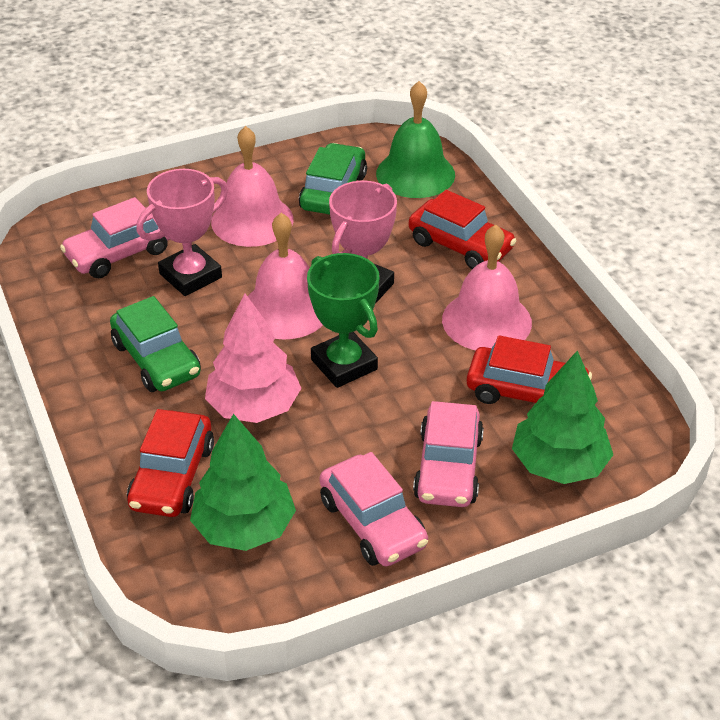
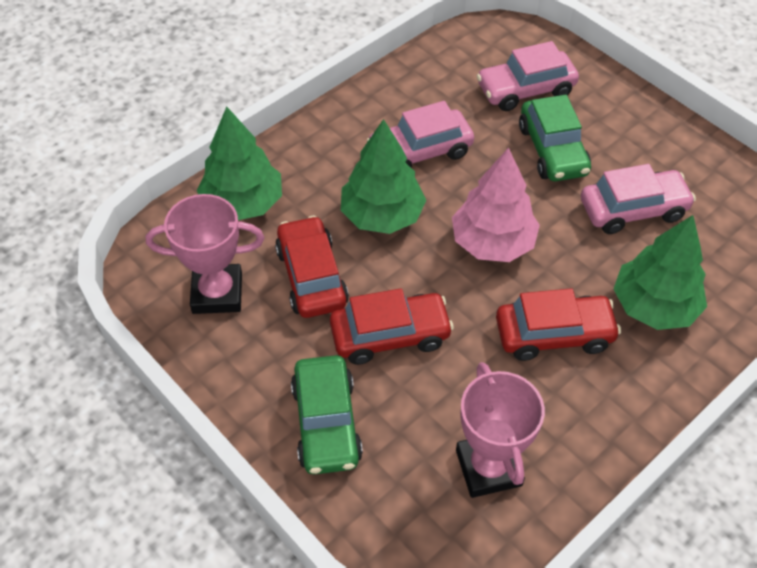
green bell: [376,81,455,198] = 1 -> none = 0
green tree: [190,414,296,551] [512,350,613,484] = 2 -> [197,106,282,220] [341,119,426,234] [613,215,707,330] = 3
green trophy: [307,253,379,388] = 1 -> none = 0
pink bell: [211,126,294,247] [248,213,323,339] [442,224,532,350] = 3 -> none = 0

